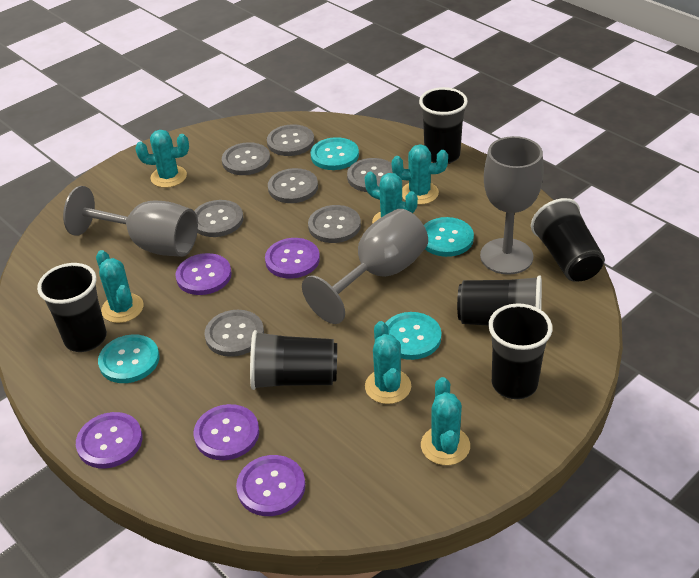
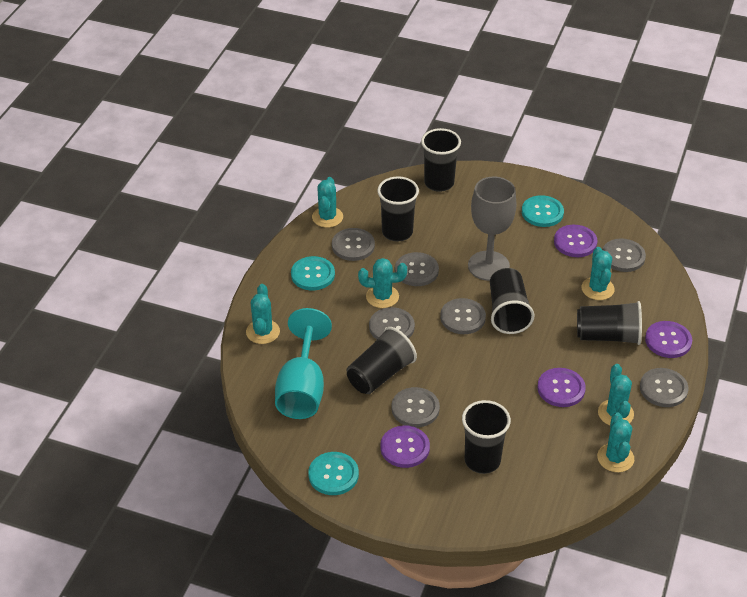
grey goblet: [63,186,198,257] [302,209,428,324] [480,136,544,275] = 3 -> [468,177,517,281] = 1
purple button: [76,412,142,468] [175,253,232,295] [194,404,259,460] [236,455,305,516] [265,238,320,278] = 5 -> [381,425,430,468] [537,368,586,407] [554,225,597,257] [645,321,692,358] = 4
turquoise button: [98,334,160,383] [310,137,359,170] [385,312,441,360] [424,217,474,257] = 4 -> [291,256,335,291] [308,452,359,495] [522,195,564,227] = 3
turquoise goblet: none = 0 -> [275,308,332,419] = 1

